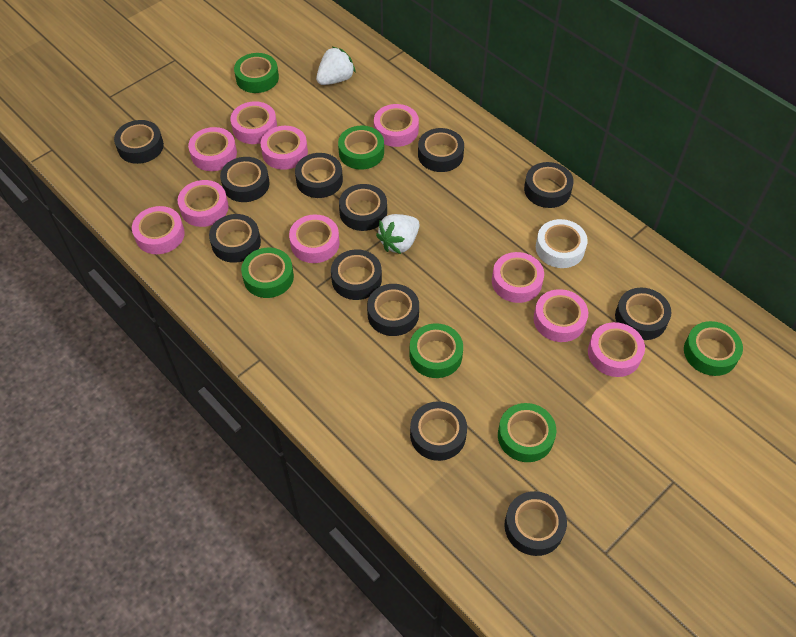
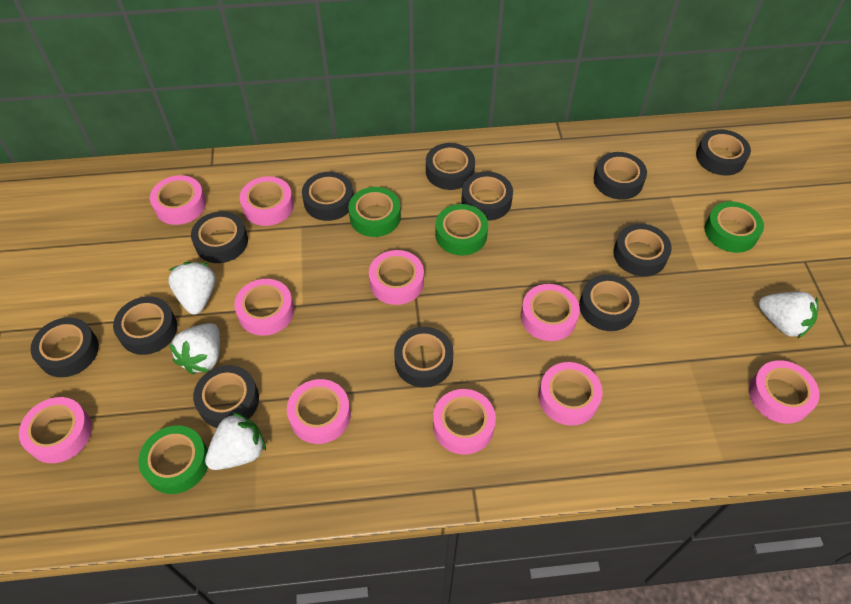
green tape: [234,53,279,93] [241,248,294,298] [338,126,384,170] [409,323,463,378] [498,403,556,462] [684,321,743,376] = 6 -> [138,426,208,494] [348,187,401,237] [435,204,488,256] [705,201,764,253] = 4
white strawberry: [316,47,356,85] [376,214,420,254] = 2 -> [168,262,216,315] [169,323,220,374] [205,412,266,470] [759,292,818,339] = 4
white tape: [536,219,588,268] = 1 -> none = 0

